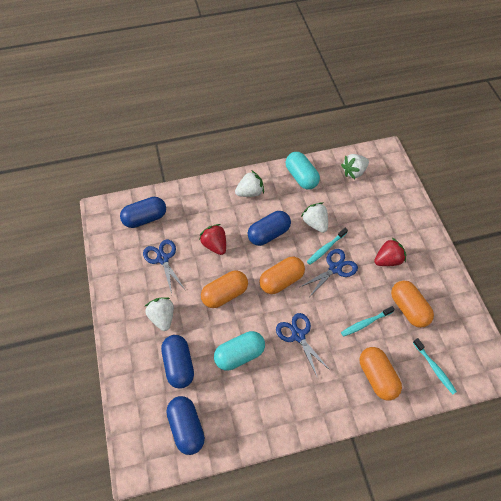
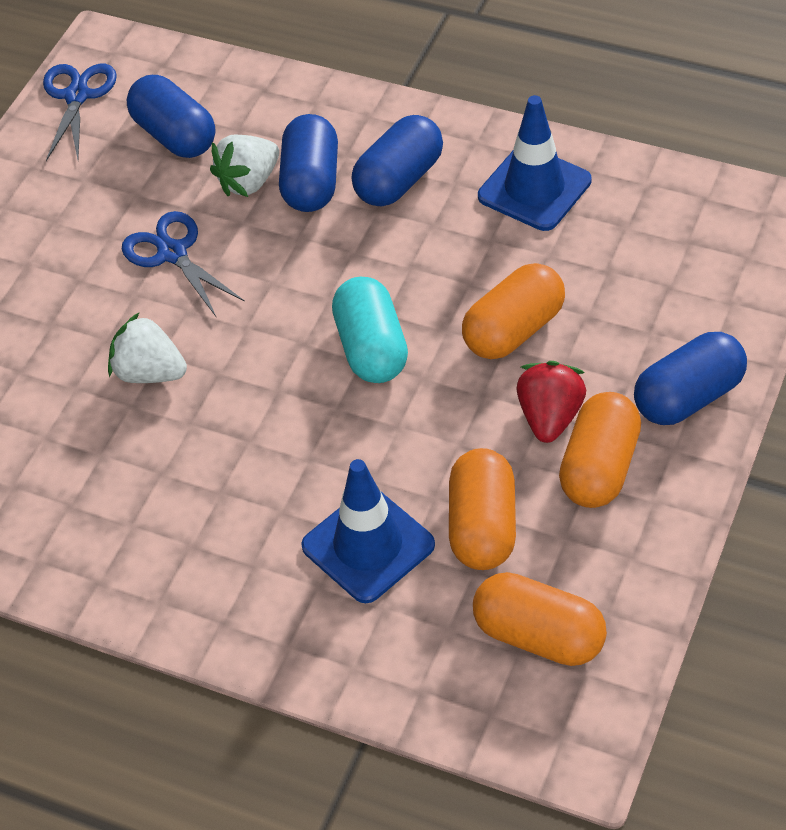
blue scissors: [143,240,184,294] [276,313,331,378] [300,249,358,296] = 3 -> [43,64,117,161] [122,211,245,318] = 2
blue traffic cone: none = 0 -> [301,459,435,603] [478,95,591,231] = 2
red strawberry: [199,224,226,255] [374,238,406,266] = 2 -> [517,361,586,443] = 1
turquoise capsule: [214,331,265,371] [286,152,320,189] = 2 -> [332,277,408,383] = 1
turquoise toothbrush: [307,228,348,265] [341,306,395,337] [413,338,457,394] = 3 -> none = 0
white strawberry: [144,297,174,331] [235,171,264,197] [301,202,328,233] [341,154,369,179] = 4 -> [108,312,187,383] [210,135,279,197] = 2

